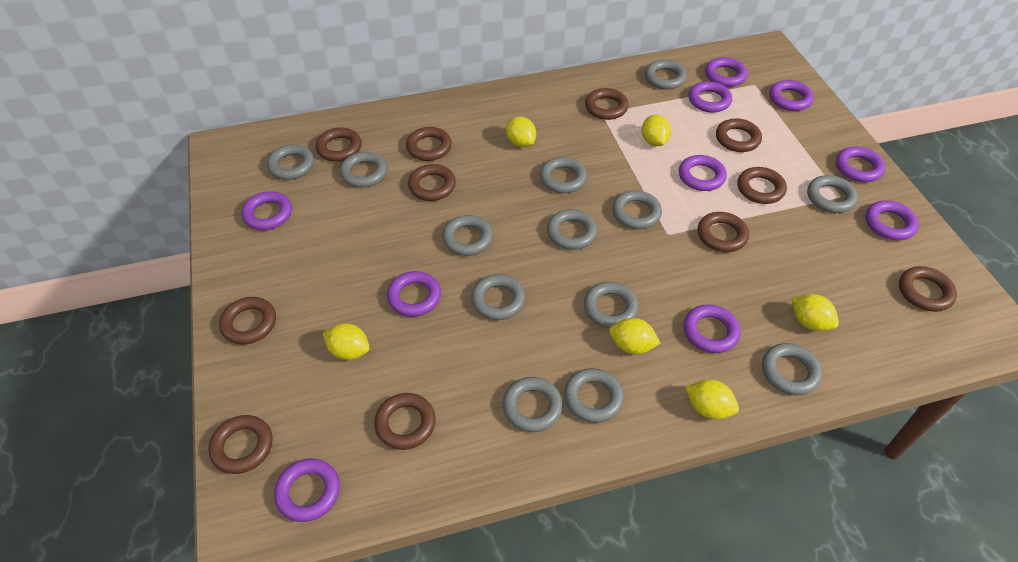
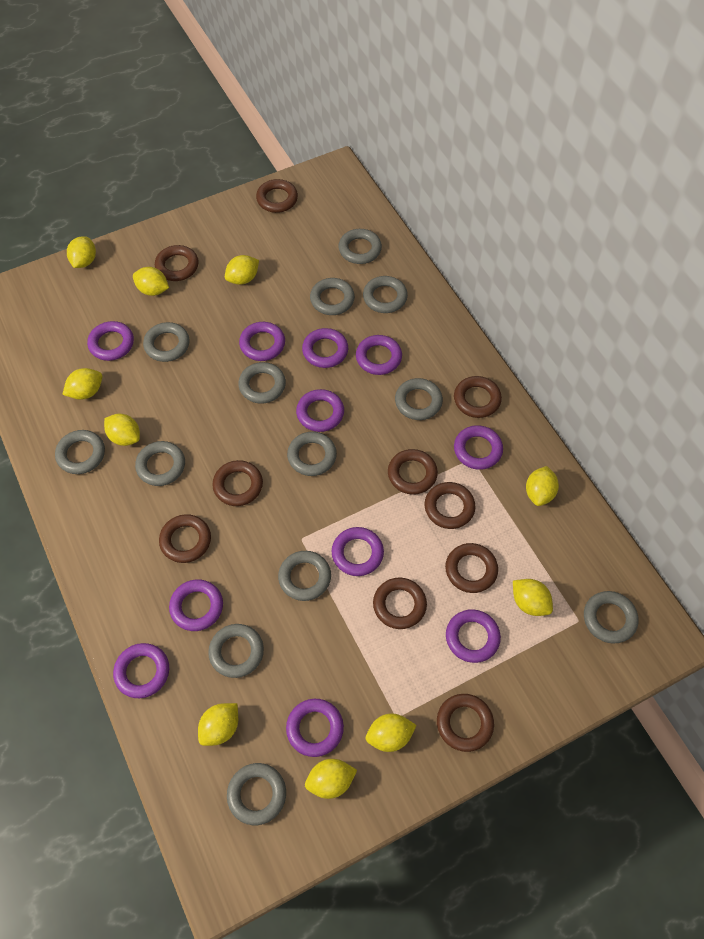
brown ring: [208,415,273,474] [219,297,276,345] [316,127,362,162] [374,393,436,450] [406,127,452,161] [408,164,456,201] [585,88,629,120] [698,212,749,252] [716,118,762,152] [738,167,787,204] [899,266,957,312] = 11 -> [155,245,199,281] [159,514,211,563] [212,460,263,506] [256,179,298,213] [373,578,427,629] [388,449,438,495] [424,482,476,529] [437,694,494,752] [445,543,498,593] [454,376,502,418] = 10
purple ring: [242,191,292,230] [274,458,340,522] [387,271,441,317] [679,155,727,191] [684,304,741,353] [689,81,732,113] [705,57,748,87] [769,80,814,111] [836,146,885,182] [865,201,919,240] = 10 -> [87,321,134,361] [113,643,169,698] [169,579,223,631] [239,322,285,361] [286,699,344,757] [296,389,344,432] [302,328,348,368] [332,527,384,576] [356,335,402,375] [446,609,501,663] [454,425,503,470] = 11
yellow lemon: [323,323,370,360] [506,116,536,147] [609,318,661,354] [642,115,671,146] [685,380,739,419] [792,294,839,331] = 6 -> [62,368,102,400] [67,236,96,268] [104,414,140,446] [133,267,169,296] [198,703,238,746] [225,255,259,285] [305,759,357,799] [366,714,417,752] [513,579,553,616] [526,466,559,506] = 10

